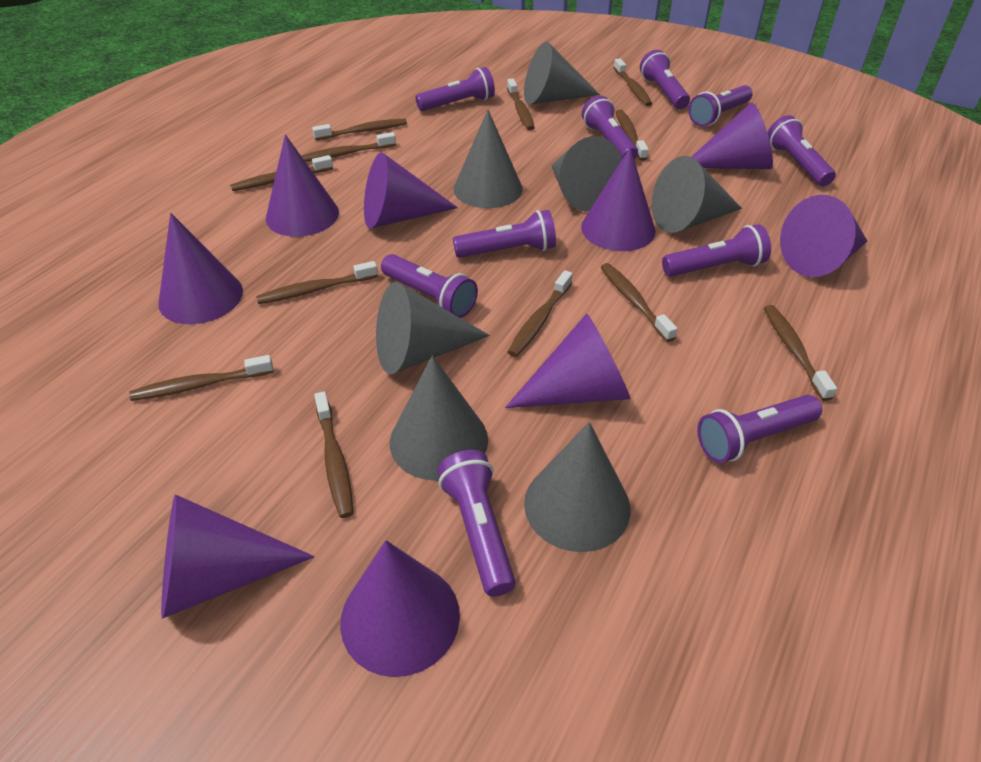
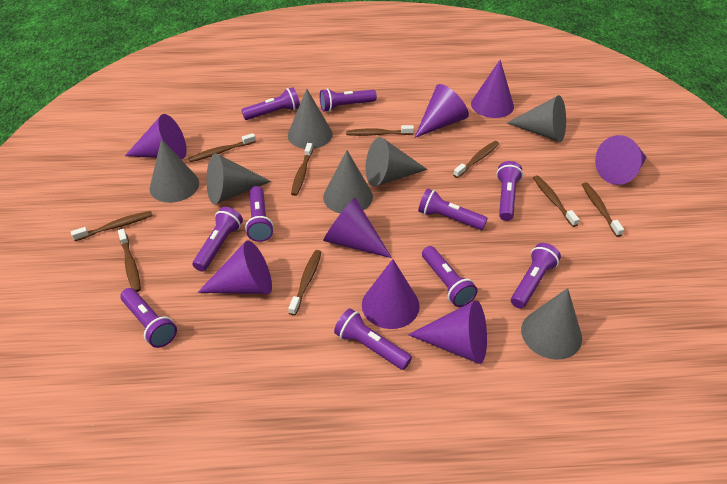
brown toothbrush: [129,355,273,401] [230,155,333,191] [256,261,378,304] [302,132,396,162] [312,119,407,140] [314,391,354,518] [507,79,535,131] [508,270,573,357] [601,263,677,342] [614,58,652,106] [616,109,649,161] [764,305,837,401] = 12 -> [71,211,153,241] [118,229,141,292] [188,133,256,162] [288,250,322,316] [291,143,313,196] [346,125,414,136] [453,141,499,178] [533,176,580,227] [582,182,624,237] = 9
purple cone: [158,213,243,324] [161,494,315,619] [266,134,339,237] [340,540,460,677] [364,153,458,229] [505,313,630,408] [581,148,655,251] [692,102,773,169] [780,195,867,277] = 9 -> [125,114,187,159] [197,240,272,294] [323,198,392,258] [362,259,420,329] [408,300,487,364] [414,84,469,138] [471,60,514,118] [595,135,647,185] = 8

